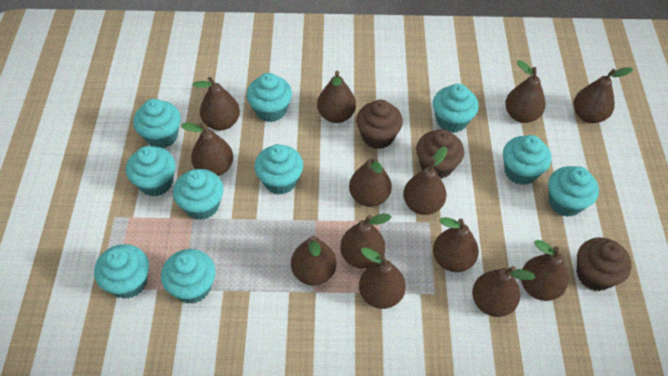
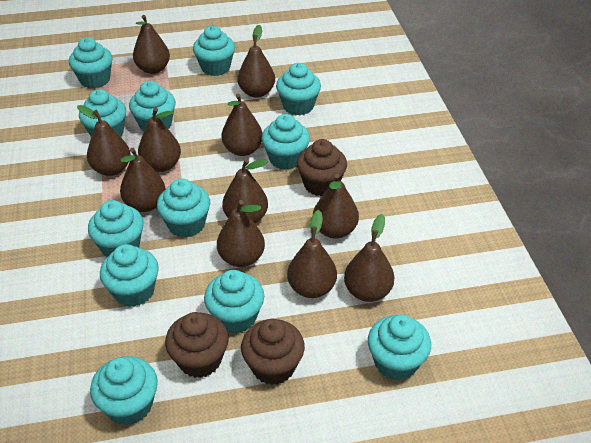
brown pear: [181,123,233,176] [192,77,240,131] [291,235,336,285] [317,71,356,123] [340,214,392,269] [349,155,392,207] [359,247,406,309] [403,147,447,215] [433,217,479,272] [472,266,535,317] [505,60,546,123] [521,240,568,301] [574,67,633,123] = 13 -> [77,105,130,176] [120,148,166,212] [133,15,170,74] [138,108,181,172] [217,200,265,267] [222,93,263,156] [222,159,268,223] [237,25,275,98] [287,210,337,298] [313,173,359,239] [344,214,394,302] = 11
turquoise cupcake: [94,244,149,299] [126,146,176,196] [133,99,181,148] [161,249,215,304] [173,169,223,220] [247,73,292,122] [254,144,303,195] [433,84,479,133] [503,135,551,185] [548,166,599,217] = 10 -> [69,37,113,89] [79,89,126,137] [88,200,144,257] [90,356,158,425] [100,244,159,307] [129,81,176,131] [157,178,210,238] [193,26,235,76] [204,270,264,334] [261,114,310,170] [276,63,321,115] [368,314,431,381] = 12

